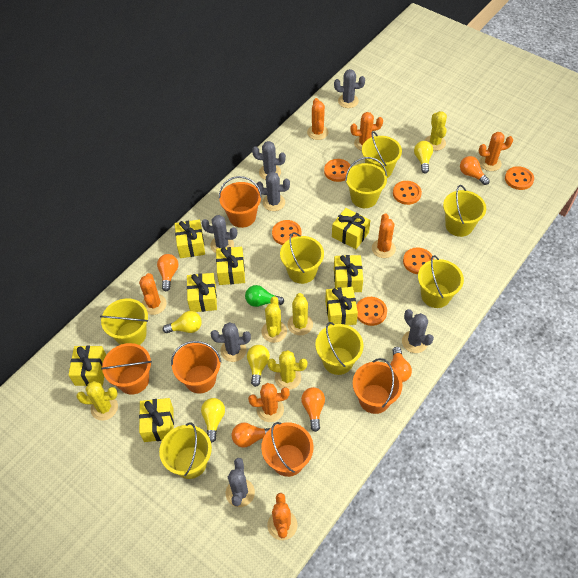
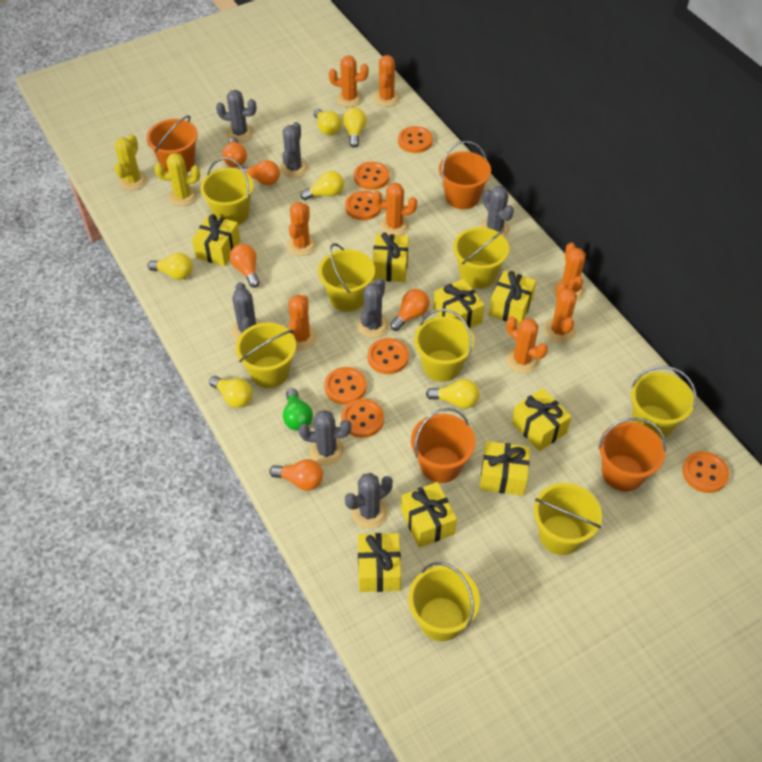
orange bucket: [101,343,152,395] [171,341,221,393] [219,176,262,228] [261,422,313,477] [353,358,403,414] = 5 -> [146,115,198,172] [411,408,475,483] [439,141,491,209] [598,418,666,492] = 4
orange button: [272,220,301,245] [324,159,352,182] [356,297,387,326] [393,181,422,205] [403,247,434,274] [505,166,534,190] = 6 -> [324,367,366,404] [341,399,384,438] [345,191,381,220] [354,162,390,190] [367,338,409,374] [398,126,433,153] [682,451,729,493] = 7
orange cactus: [139,273,167,315] [248,383,290,422] [267,493,298,540] [307,98,328,140] [350,112,383,151] [372,213,396,258] [479,132,513,171] = 7 -> [286,202,317,256] [288,295,318,350] [329,55,369,107] [373,55,400,107] [373,182,417,235] [506,316,548,373] [543,282,577,343] [553,242,586,301] = 8
yellow cactus: [76,381,118,421] [261,296,287,343] [267,350,308,390] [287,293,313,336] [424,111,447,151] = 5 -> [114,134,147,190] [154,153,200,206] = 2
yellow light bulb: [163,311,202,333] [201,398,225,443] [247,345,270,387] [414,141,433,173] = 4 -> [148,253,193,280] [209,376,253,408] [300,171,344,200] [314,109,342,135] [343,108,367,148] [426,379,479,409] = 6

